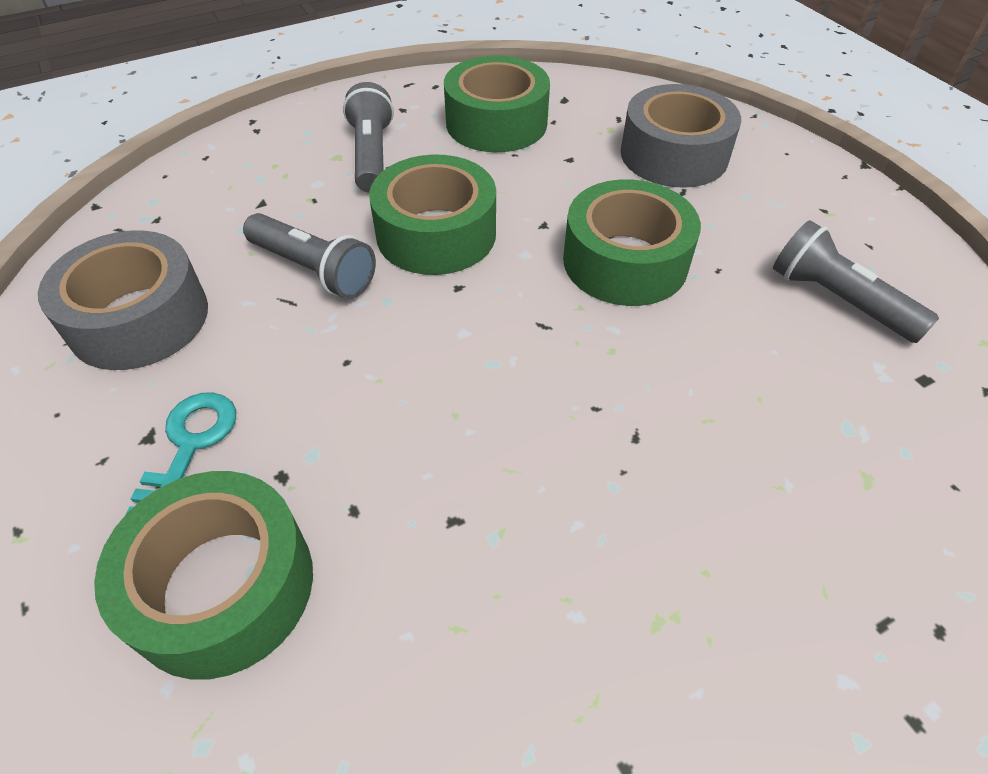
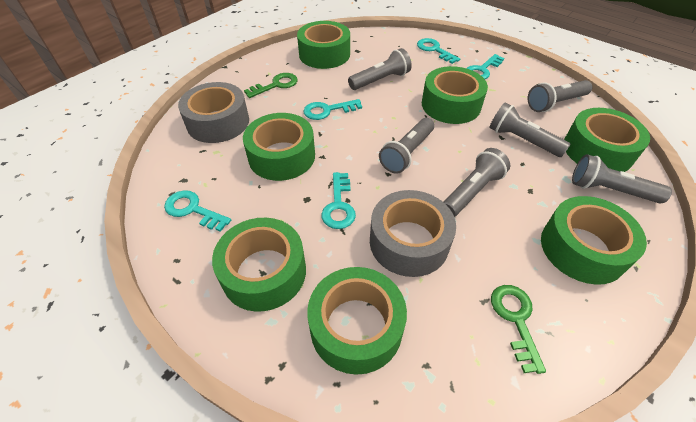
green key: none = 0 -> [244,73,298,98] [491,285,546,374] = 2
green tape: [94,471,313,679] [369,155,496,275] [444,55,550,152] [563,179,701,306] = 4 -> [212,218,306,312] [243,113,315,181] [297,21,350,69] [307,267,407,375] [422,66,488,124] [541,196,647,285] [564,108,650,172] = 7
grey flashlight: [243,213,376,299] [343,82,394,193] [773,220,939,343] = 3 -> [348,48,412,90] [379,118,434,174] [443,148,510,217] [489,103,571,157] [528,80,592,112] [572,154,672,204] = 6
turquoise key: [125,392,236,515] = 1 -> [164,190,231,232] [303,99,362,120] [321,172,356,229] [417,38,460,64] [467,54,504,79] = 5

